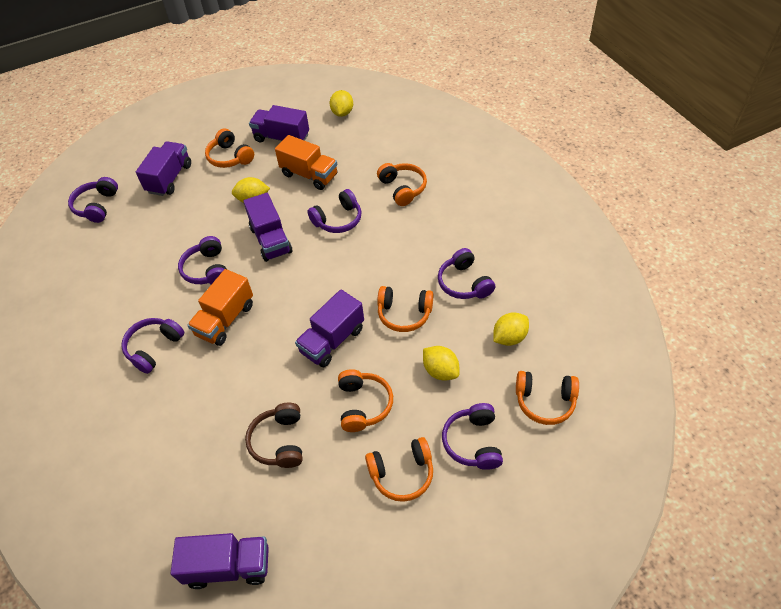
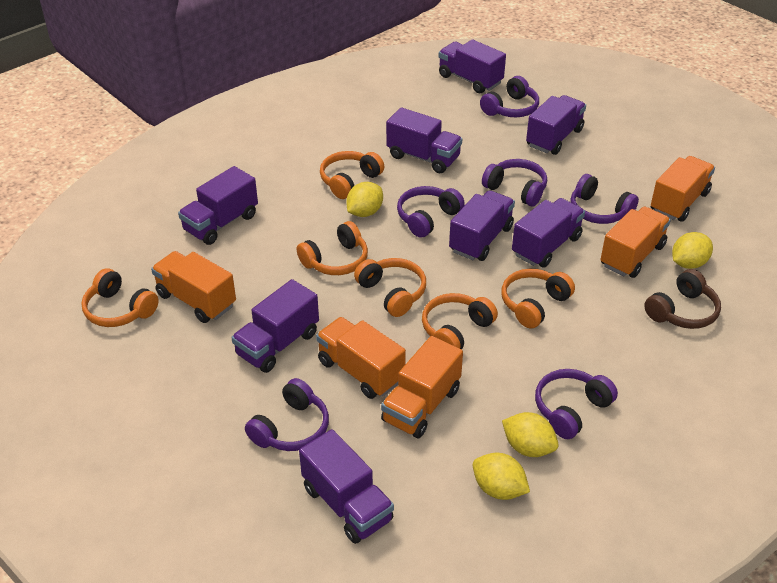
orange truck: [187,269,253,346] [275,135,337,190] = 2 -> [151,251,236,323] [316,317,406,399] [381,336,463,439] [600,206,671,278] [651,156,715,222] = 5
purple truck: [136,141,191,196] [171,533,269,589] [243,193,292,262] [249,105,309,143] [295,290,364,367] = 5 -> [178,166,258,245] [231,279,319,373] [299,429,394,544] [386,107,462,173] [439,39,506,93] [449,190,515,261] [512,198,585,268] [526,95,586,155] = 8

